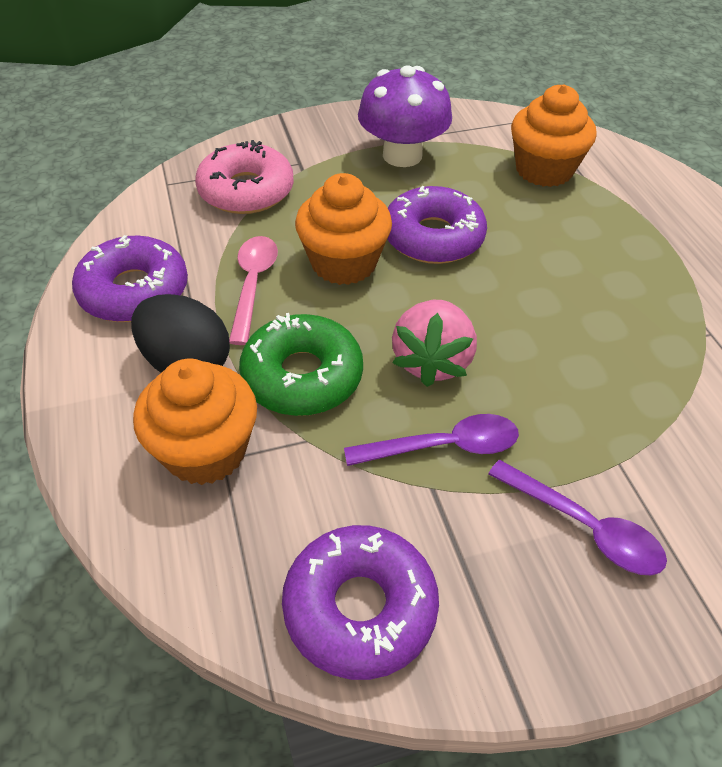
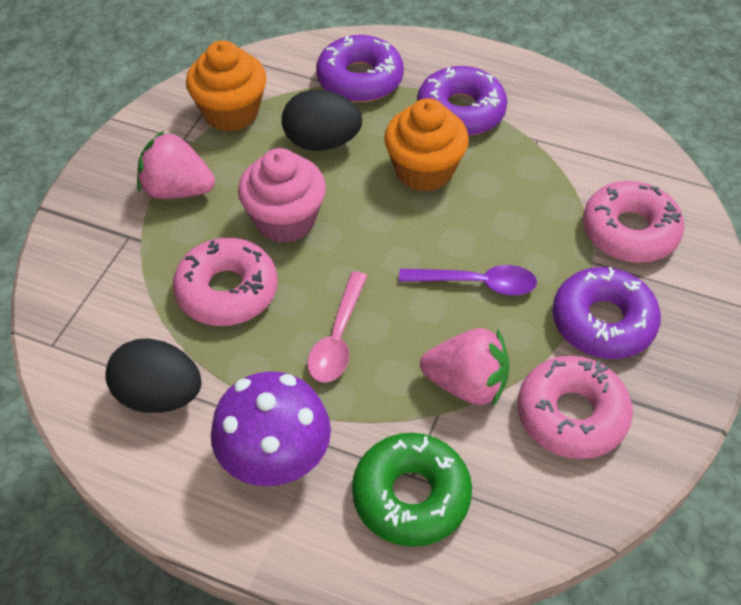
black egg: [131,294,230,373] = 1 -> [105,338,202,413] [282,90,362,151] = 2
orange cupcake: [133,359,257,485] [295,173,392,285] [511,84,596,187] = 3 -> [186,40,267,132] [384,98,469,192] = 2
pink cupcake: none = 0 -> [238,148,326,243] = 1
pink donut: [195,140,294,214] = 1 -> [173,238,278,326] [518,356,633,459] [583,181,684,263] = 3
pink strawberry: [392,300,477,387] = 1 -> [137,131,215,199] [420,328,510,406] = 2
purple spoon: [344,414,519,466] [488,460,667,575] = 2 -> [399,265,537,295] = 1

